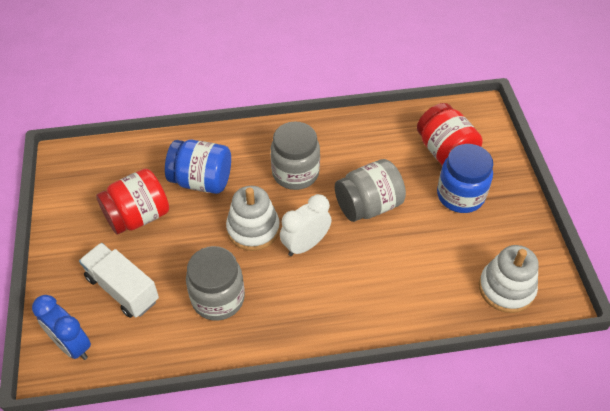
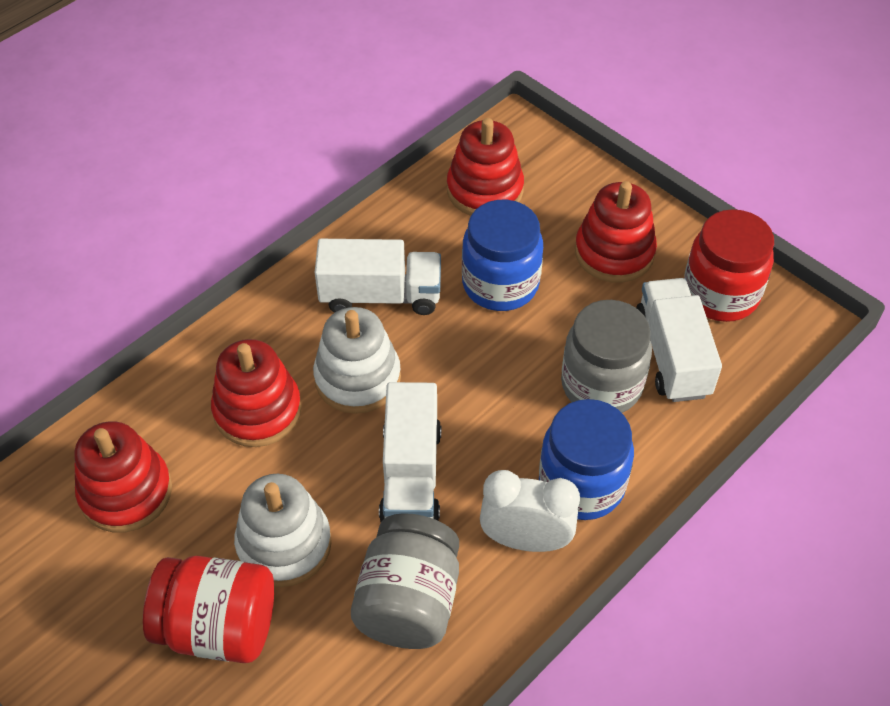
blue clock: [32,295,91,360] = 1 -> none = 0
grey jar: [186,246,245,321] [271,121,320,190] [335,159,406,222] = 3 -> [351,513,459,649] [561,300,652,413] = 2
red stacking toy: none = 0 -> [74,421,172,533] [211,339,302,447] [447,118,524,216] [575,181,657,283] = 4
white truck: [79,243,159,318] = 1 -> [315,239,441,315] [379,382,441,522] [636,278,722,402] = 3

